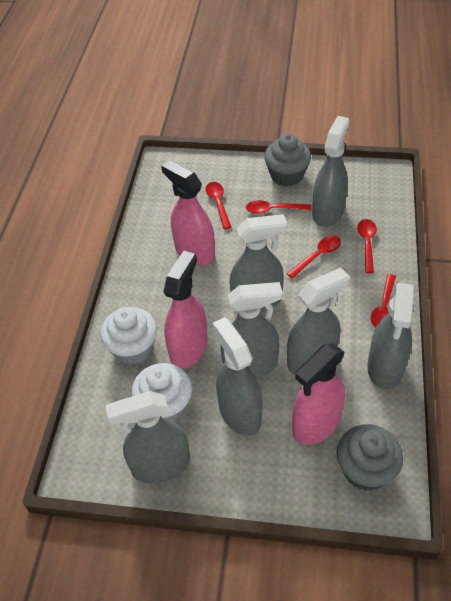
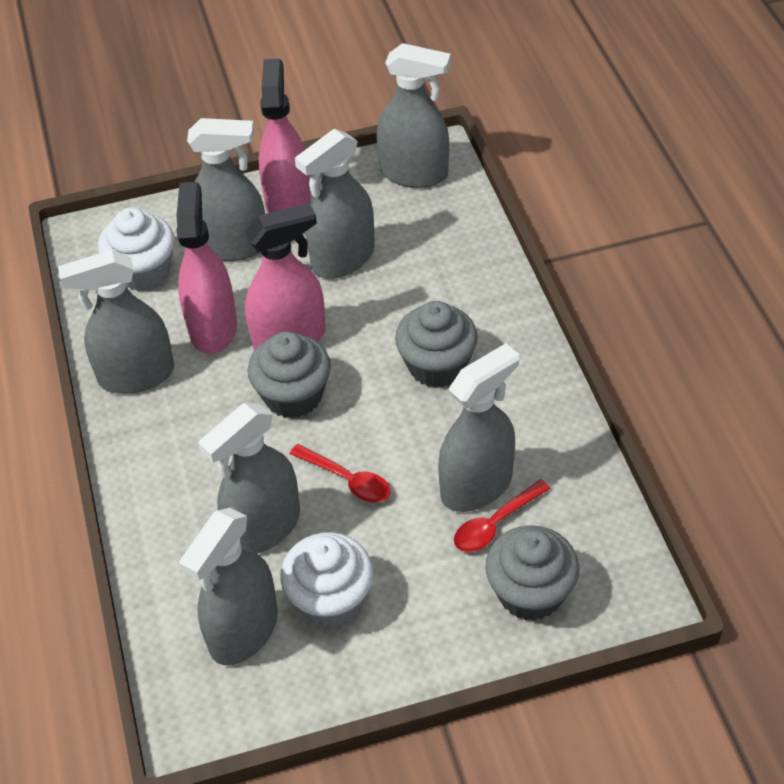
grey cupcake: [264,134,311,187] [337,424,403,491] = 2 -> [248,331,331,419] [395,301,478,388] [485,525,579,621] = 3
red spoon: [205,182,231,229] [246,200,311,214] [287,236,341,279] [357,219,377,273] [371,274,396,328] = 5 -> [290,444,390,503] [454,479,550,552] = 2

